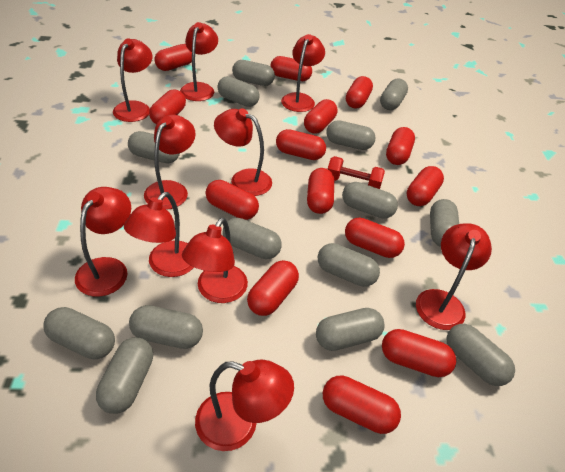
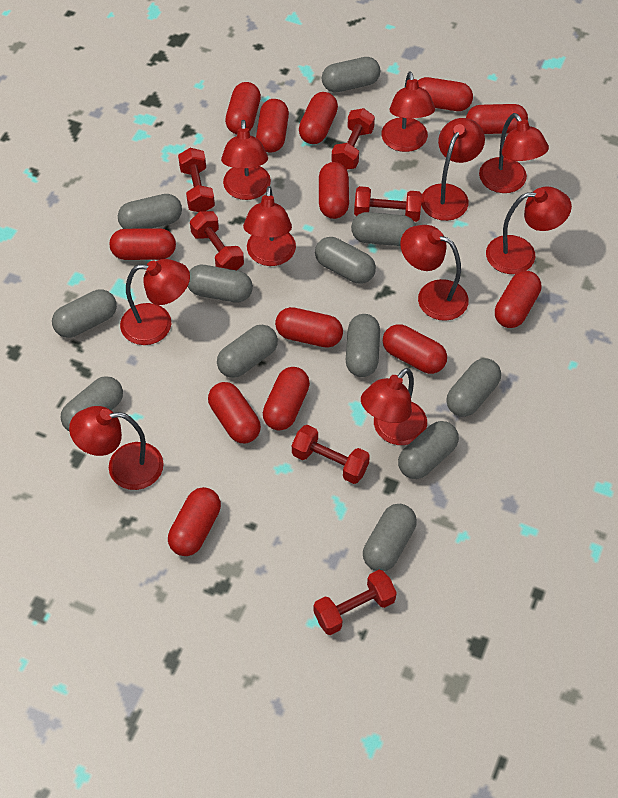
grey capsule: [43,307,115,359] [96,337,153,414] [128,131,180,163] [129,305,203,349] [217,76,260,107] [223,218,282,259] [232,60,275,86] [316,308,384,351] [318,243,380,287] [326,120,376,150] [342,182,398,219] [380,79,408,110] [430,199,459,247] [446,324,515,386] = 14 -> [52,289,117,338] [61,376,123,432] [118,194,182,229] [187,265,253,303] [217,325,278,378] [315,237,376,284] [322,57,380,92] [346,314,380,377] [351,212,416,246] [363,504,417,571] [398,421,459,479] [446,358,501,417] = 12
red capsule: [149,90,186,124] [154,44,192,71] [206,180,259,220] [247,260,299,316] [270,56,312,81] [276,129,326,160] [304,99,337,134] [307,168,334,214] [323,375,401,434] [345,218,405,258] [346,76,373,109] [382,329,456,377] [386,127,415,165] [407,166,444,206] = 14 -> [110,228,176,260] [168,487,221,556] [208,382,261,444] [225,82,261,134] [256,99,289,153] [263,367,310,431] [275,307,343,348] [299,92,338,144] [319,162,349,219] [383,324,447,374] [418,77,473,111] [466,104,528,134] [495,271,541,328] = 13
red dumbbell: [328,156,385,189] = 1 -> [178,148,215,212] [190,211,244,270] [292,425,370,484] [314,570,397,635] [331,108,375,170] [354,186,422,222] = 6

